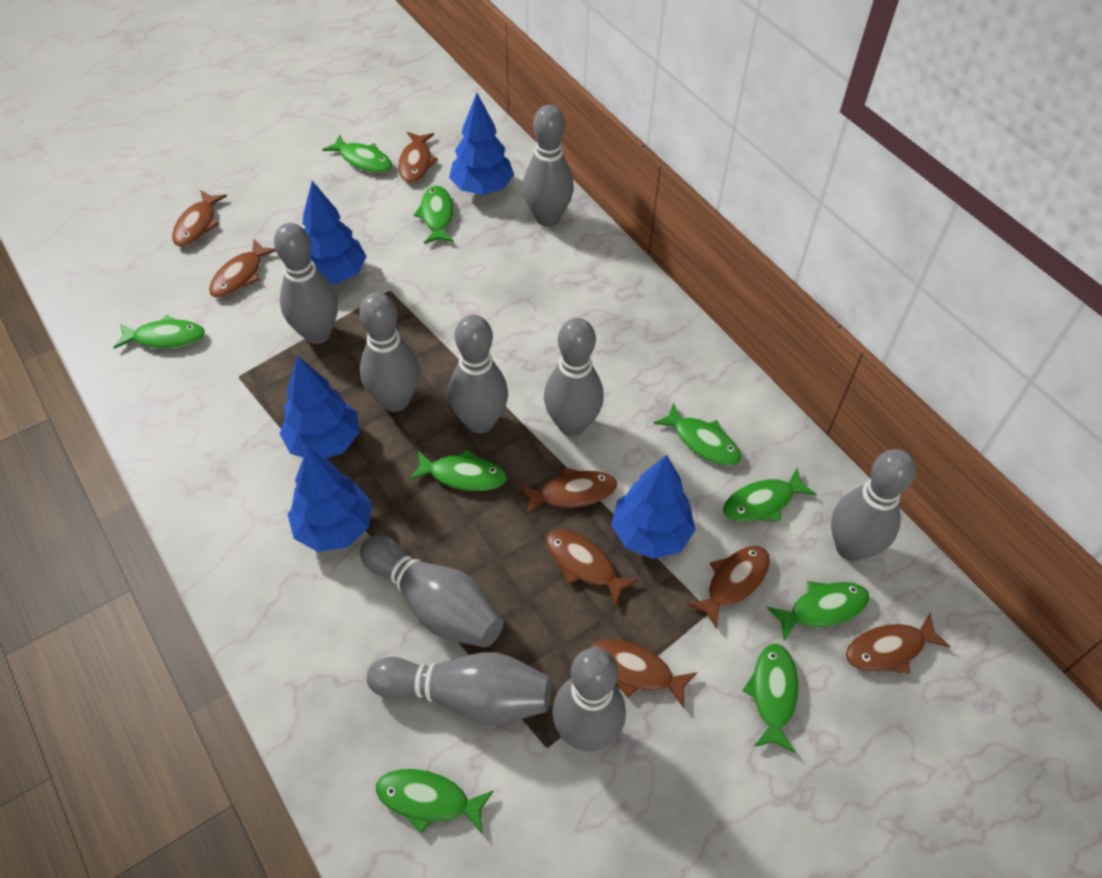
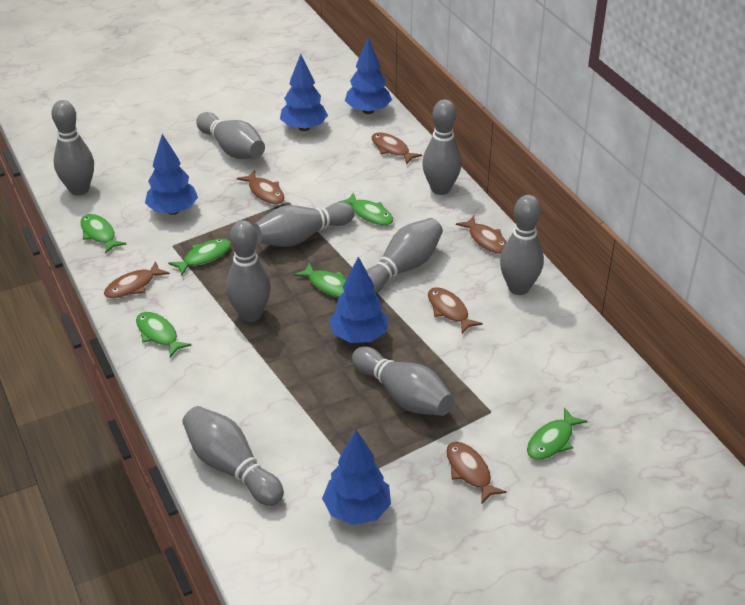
brown fish: [172,190,227,247] [209,240,276,298] [398,132,438,183] [519,467,617,515] [546,530,639,607] [590,639,697,708] [687,546,770,629] [846,613,951,674] = 8 -> [104,261,170,298] [237,170,285,204] [371,133,422,164] [428,287,483,334] [446,442,507,504] [456,216,507,254] = 6
green fish: [113,315,205,349] [322,134,392,173] [376,769,494,834] [409,449,507,491] [414,186,454,244] [653,402,741,466] [723,468,816,522] [743,643,798,753] [767,581,870,641] = 9 -> [80,214,126,254] [136,312,192,357] [168,239,231,275] [294,262,346,298] [339,193,393,225] [527,407,588,460] = 6

